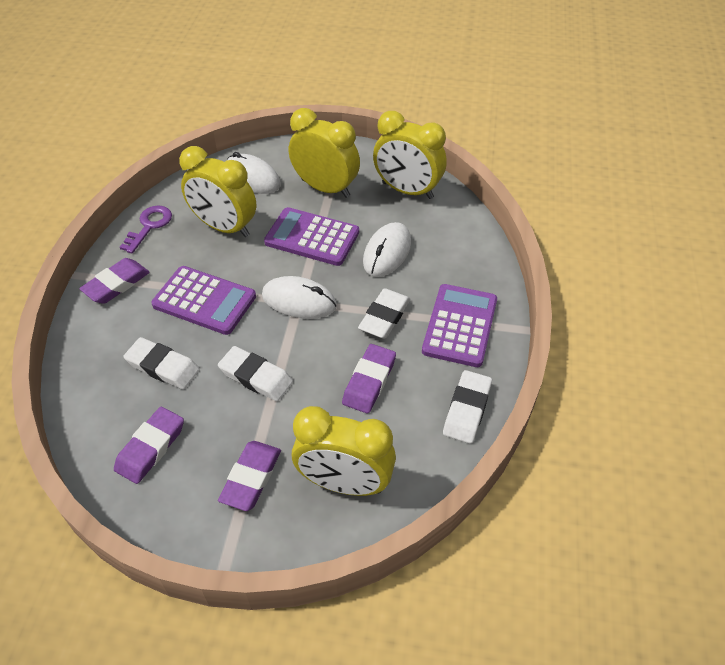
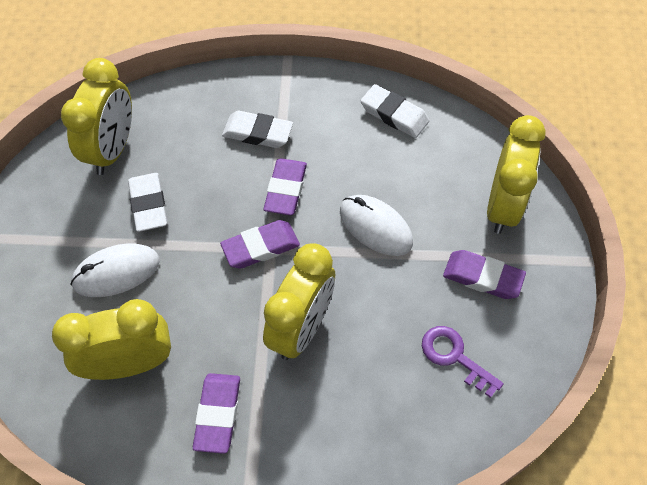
purple calculator: [151,266,256,335] [264,207,359,266] [422,284,497,367] = 3 -> none = 0
white eraser: [123,337,200,389] [218,346,293,401] [358,288,411,339] [443,370,492,444] = 4 -> [128,173,167,232] [222,111,293,148] [360,84,429,138] = 3
white mouse: [227,152,281,194] [262,276,337,319] [363,222,411,277] = 3 -> [70,243,159,297] [340,195,413,256] = 2

